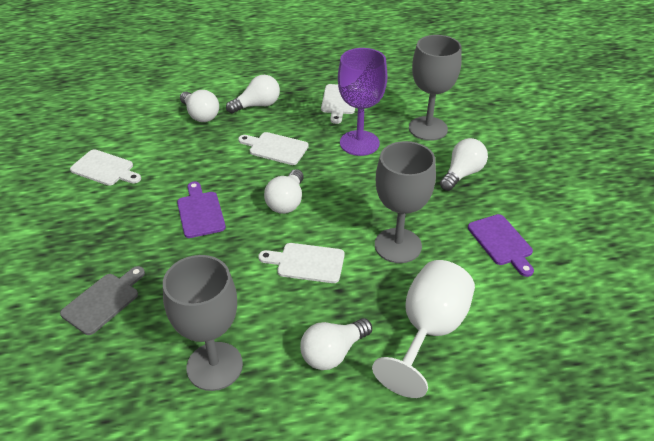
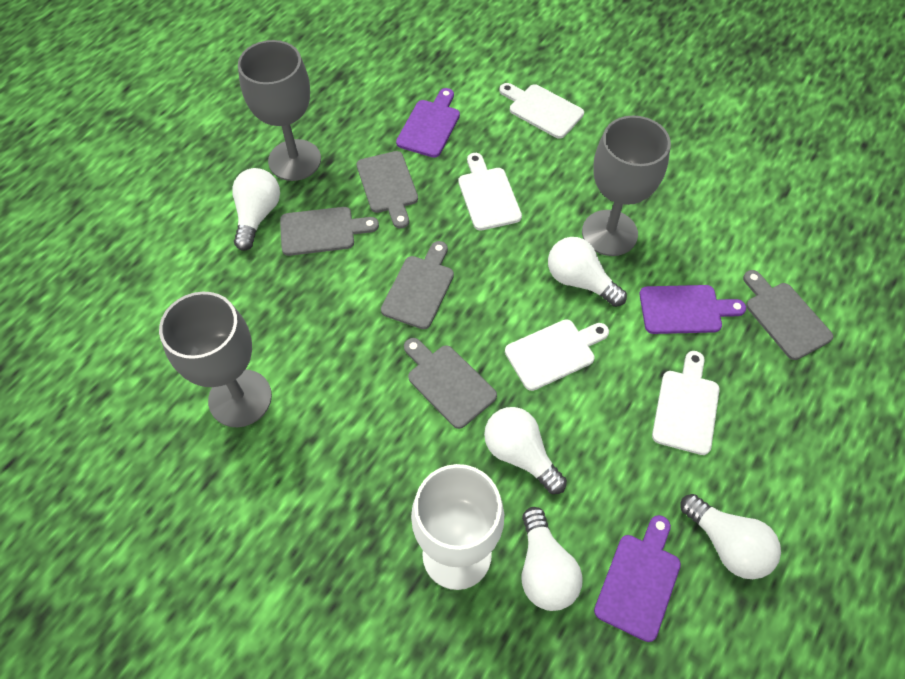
grey cutting board: [60,266,145,335] = 1 -> [280,207,379,256] [357,151,418,229] [381,241,454,329] [404,338,497,429] [743,270,833,360] = 5
purple cutting board: [177,181,226,238] [468,214,534,277] = 2 -> [396,88,460,158] [594,515,681,642] [639,285,746,334] = 3
purple goblet: [338,48,388,156] = 1 -> none = 0

